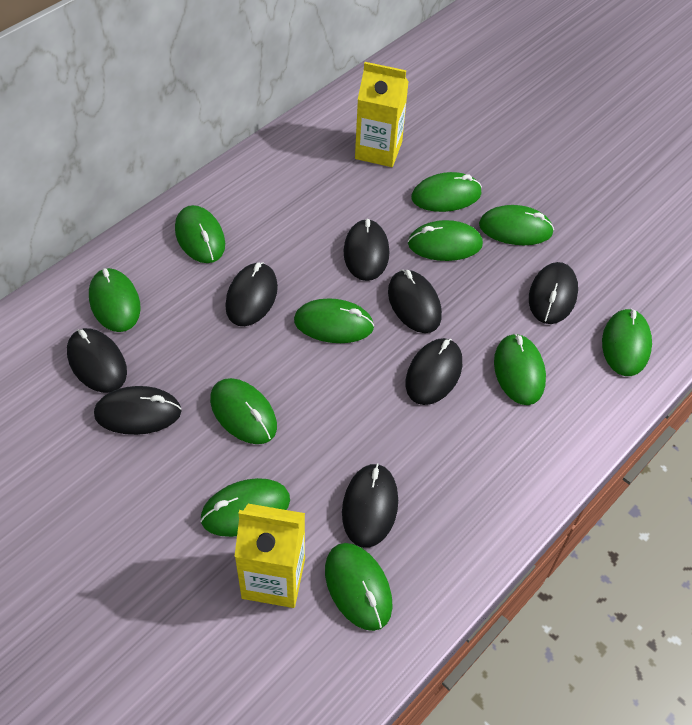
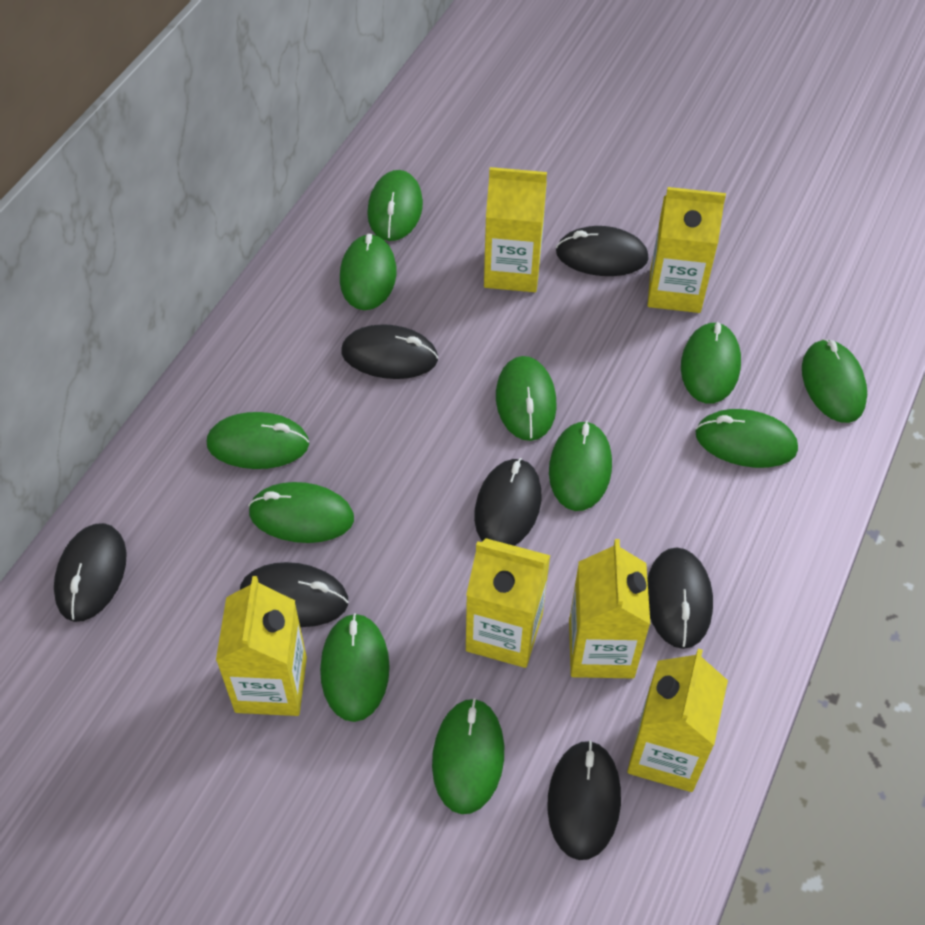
black mouse: [67,328,127,393] [94,386,182,435] [225,262,278,326] [342,463,398,548] [344,219,389,281] [388,270,442,333] [406,338,462,405] [529,262,578,324] = 8 -> [54,523,126,622] [240,562,348,627] [341,324,438,379] [474,458,541,546] [547,740,621,860] [556,226,649,276] [647,547,713,649] = 7
yellow carton: [234,504,305,608] [355,62,408,167] = 2 -> [216,576,307,716] [466,538,551,668] [484,167,547,292] [569,539,650,679] [627,649,728,792] [648,187,726,313] = 6

